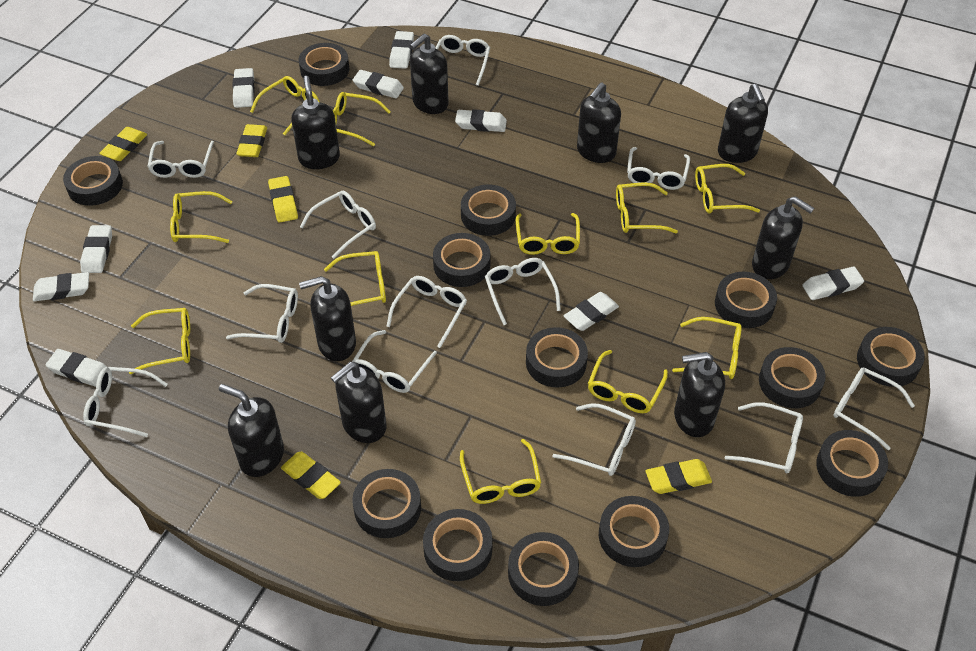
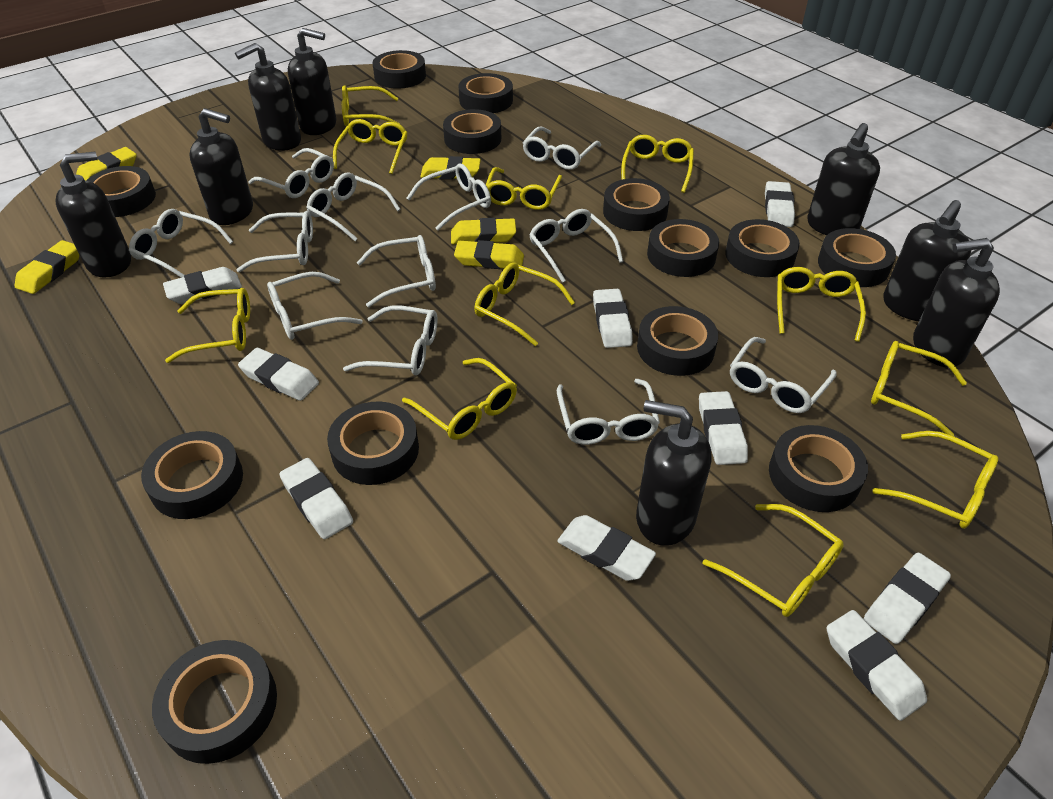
black soap dispenser: [219,384,284,477] [291,76,340,169] [299,276,356,361] [331,362,386,443] [410,34,449,114] [577,83,621,163] [674,352,725,437] [718,84,768,163] [752,196,814,279] = 9 -> [55,152,131,278] [189,108,253,225] [235,43,301,151] [288,28,336,135] [636,400,711,546] [807,123,880,235] [883,200,971,321] [913,238,1000,367] = 8

